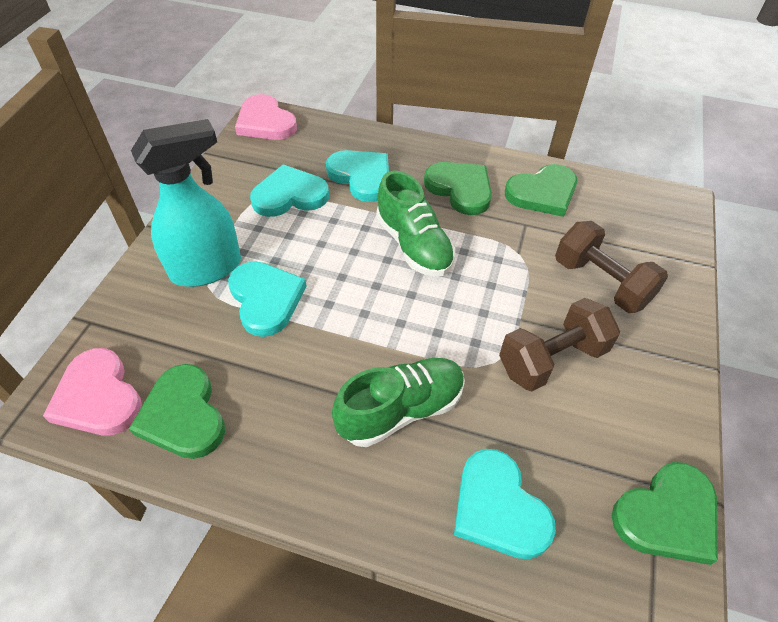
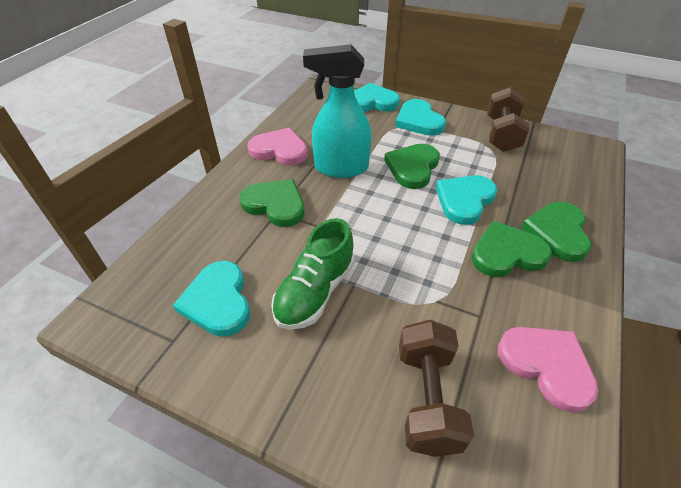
green shoe: [332,358,465,447] [376,171,455,276] = 2 -> [271,218,355,330] = 1

